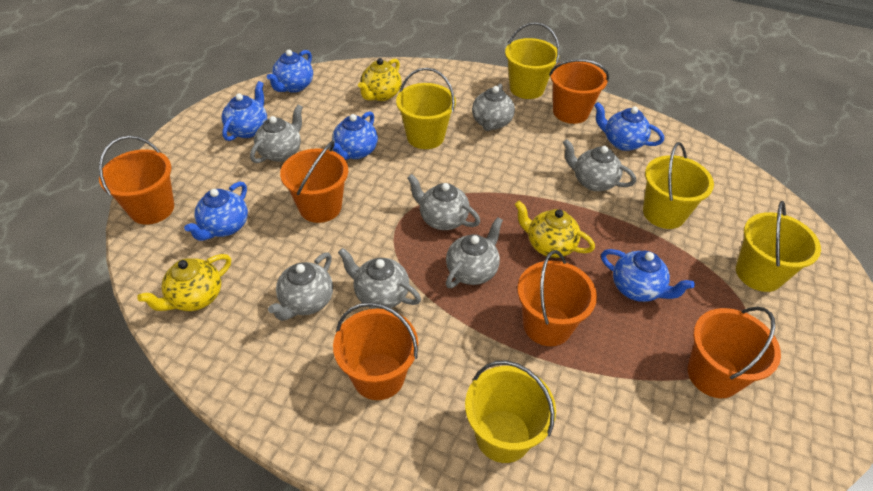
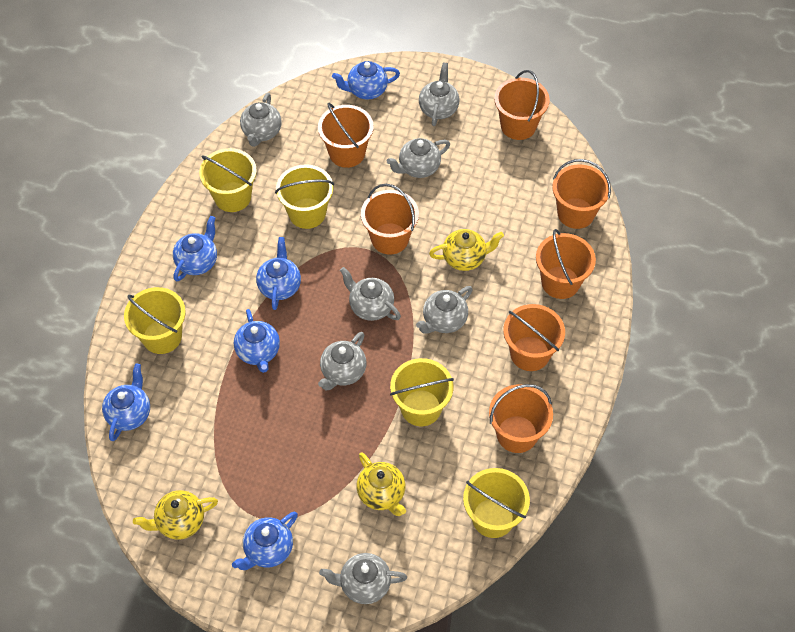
orange bucket: [99,136,174,225] [280,141,348,223] [333,302,418,400] [517,250,597,346] [549,59,609,124] [687,307,781,398] = 6 -> [318,103,374,168] [361,184,419,255] [489,384,553,453] [494,70,550,140] [503,304,565,371] [536,229,596,299] [552,159,611,229] = 7

